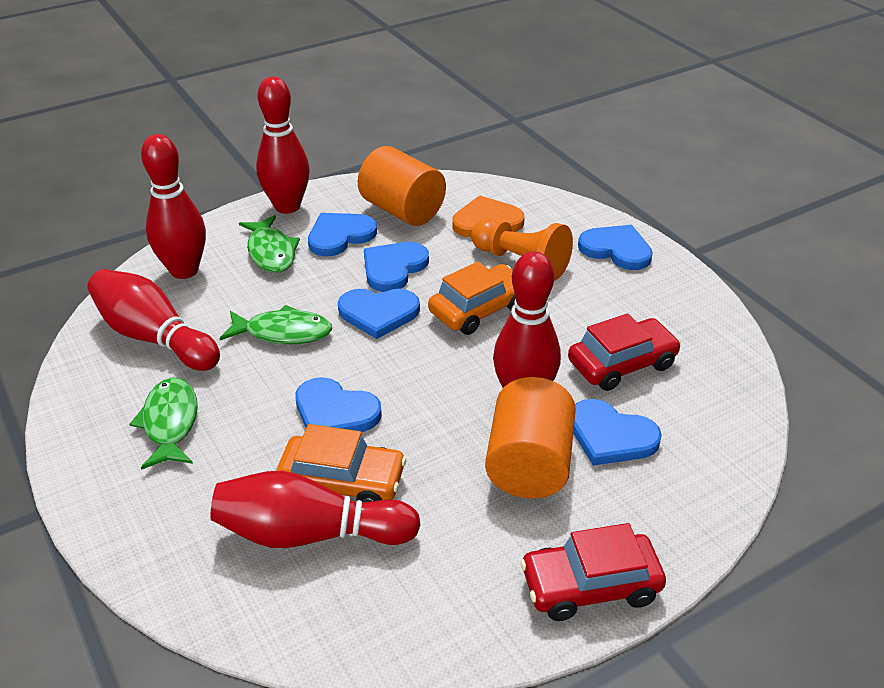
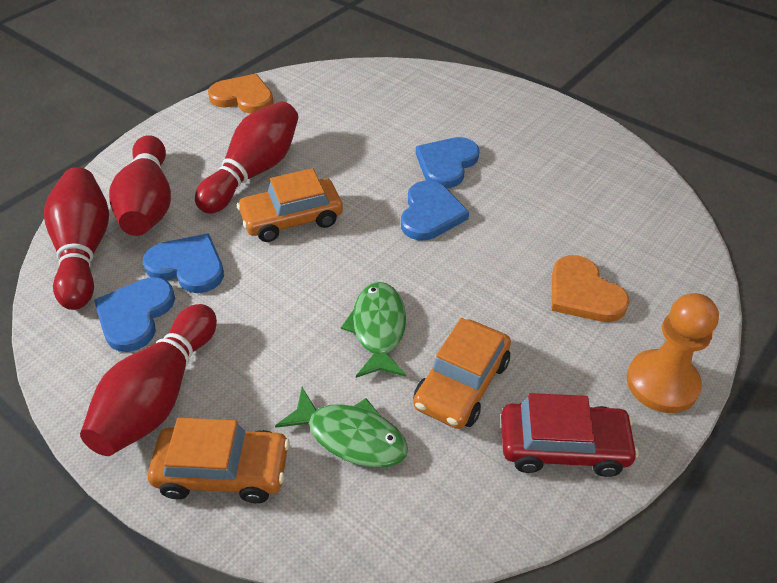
blue heart: [295,377,382,432] [308,213,377,256] [338,289,420,339] [364,242,429,292] [573,399,662,466] [578,225,653,270] = 6 -> [94,277,175,352] [143,233,224,293] [401,181,469,240] [416,137,480,188] = 4
green fish: [129,378,198,470] [219,305,332,344] [239,215,300,273] = 3 -> [275,387,408,468] [341,282,406,378] = 2
orange car: [276,424,407,502] [428,262,516,335] = 2 -> [148,418,290,503] [237,168,343,242] [413,318,511,429] = 3
orange cylinder: [358,146,446,226] [485,377,576,498] = 2 -> none = 0
orange heart: [452,196,525,237] = 1 -> [208,74,274,113] [552,255,630,322] = 2
red bowling pin: [87,269,220,371] [141,134,206,279] [211,471,421,548] [256,77,310,214] [493,251,561,388] = 5 -> [44,167,109,310] [80,304,217,456] [109,135,171,236] [195,101,298,214] = 4
red car: [520,523,666,621] [568,313,681,391] = 2 -> [501,393,639,477] = 1

